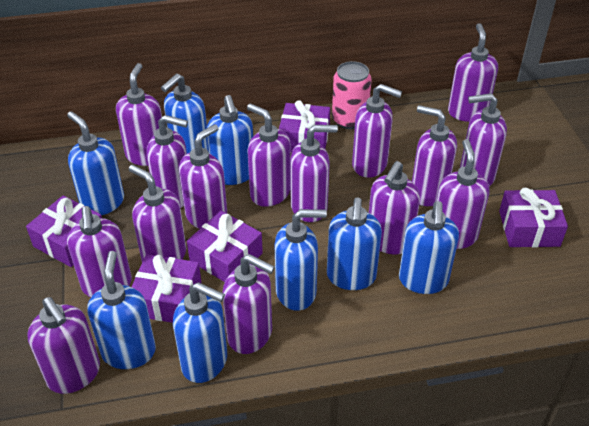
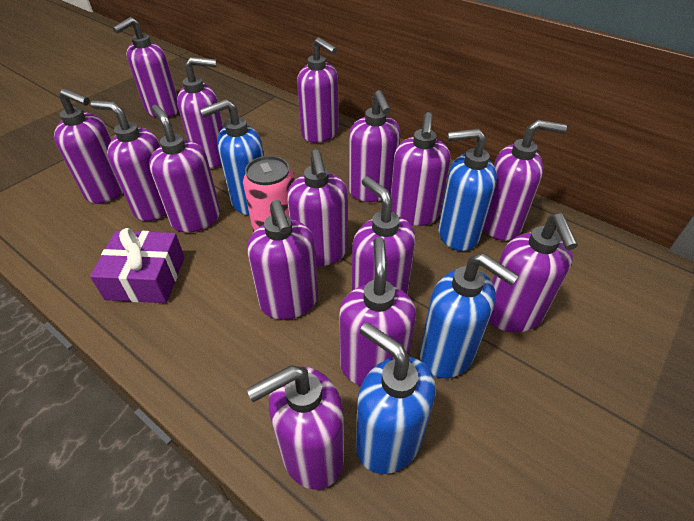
blue soap dispenser: [67,111,124,215] [88,251,156,369] [161,74,209,154] [173,282,227,383] [207,95,253,185] [274,209,327,311] [327,198,382,290] [399,201,459,294] = 8 -> [200,99,264,216] [356,322,436,474] [420,253,519,378] [438,129,497,251] = 4
purple gift: [26,195,102,267] [132,254,202,323] [187,211,263,282] [279,100,330,152] [499,188,568,247] = 5 -> [90,228,185,303] = 1

